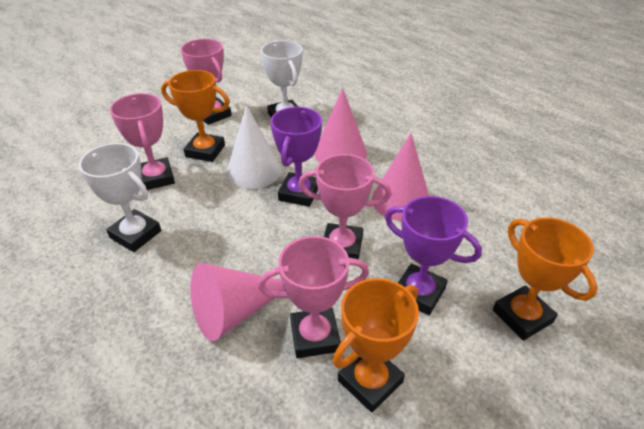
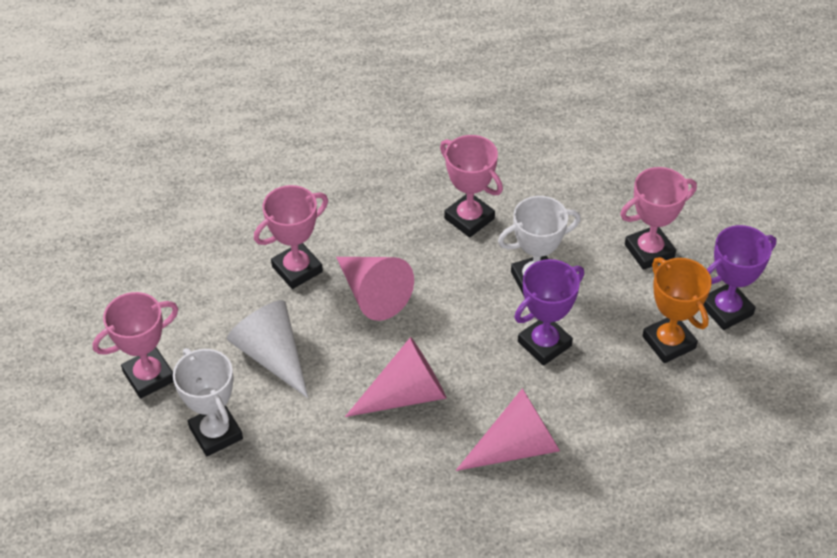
orange trophy: [161,70,230,162] [333,278,419,413] [493,217,598,340] = 3 -> [642,257,712,363] = 1

